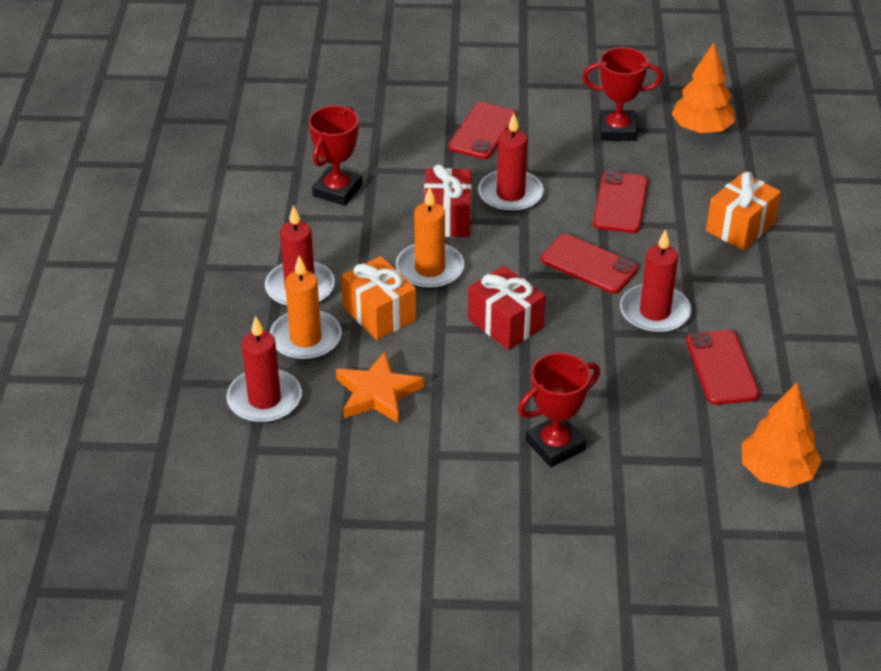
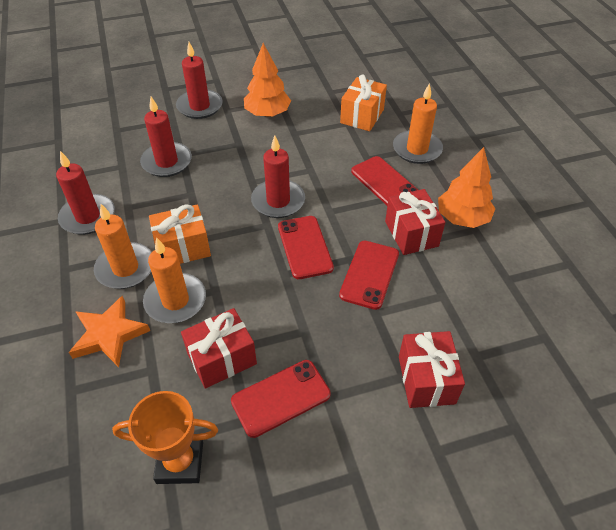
orange candle: [269,256,342,361] [395,186,465,290] = 2 -> [94,204,152,289] [143,237,206,323] [393,83,443,164] = 3
orange trophy: none = 0 -> [112,391,218,484] = 1
red gift: [424,165,472,237] [468,265,546,350] = 2 -> [181,308,257,389] [385,189,445,255] [399,331,465,408] = 3
red trophy: [309,106,362,206] [518,353,600,467] [582,47,663,141] = 3 -> none = 0

